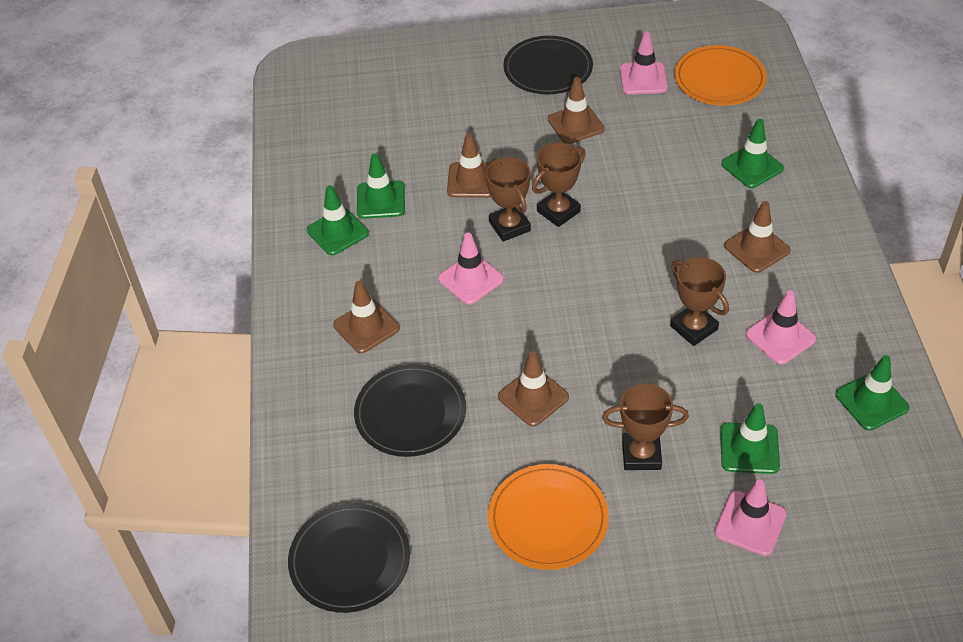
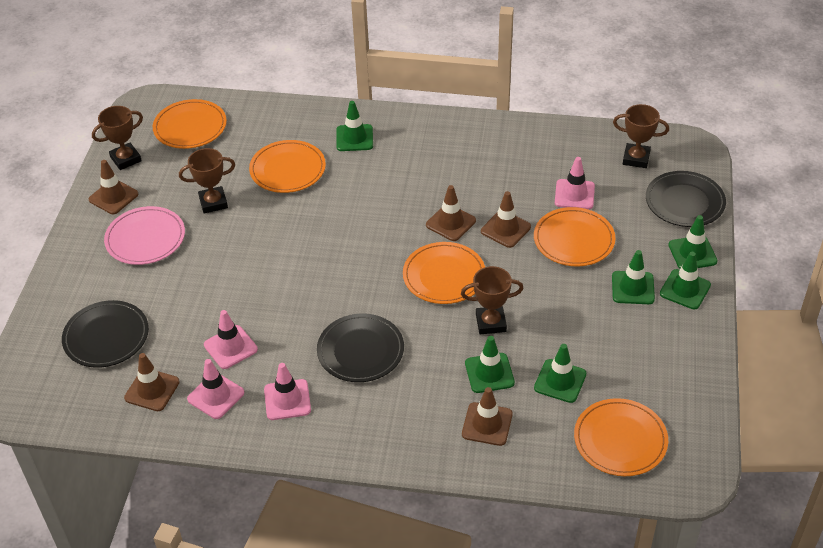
green traffic cone: [307,185,369,255] [357,153,405,219] [720,403,780,474] [721,119,784,188] [835,355,909,430] = 5 -> [336,101,373,151] [465,336,515,393] [534,344,586,403] [612,250,655,304] [660,252,711,309] [668,215,718,269] = 6
orange plate: [488,464,609,570] [675,45,767,106] = 2 -> [153,99,227,149] [249,140,326,193] [403,242,485,304] [534,207,615,266] [574,398,668,476] = 5
pink plate: none = 0 -> [104,206,185,265] = 1

